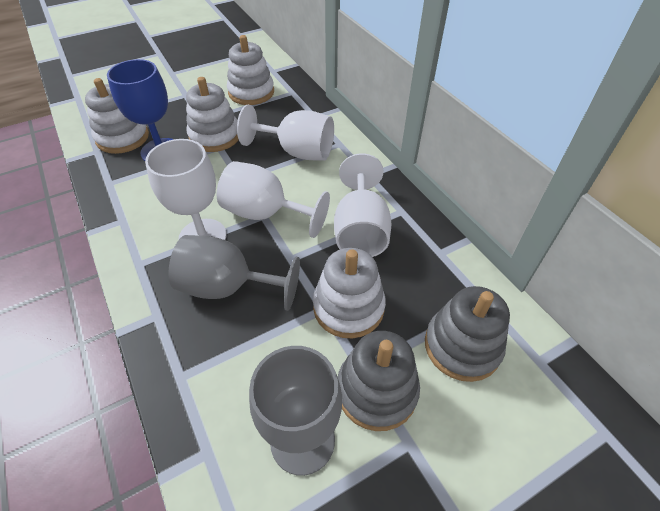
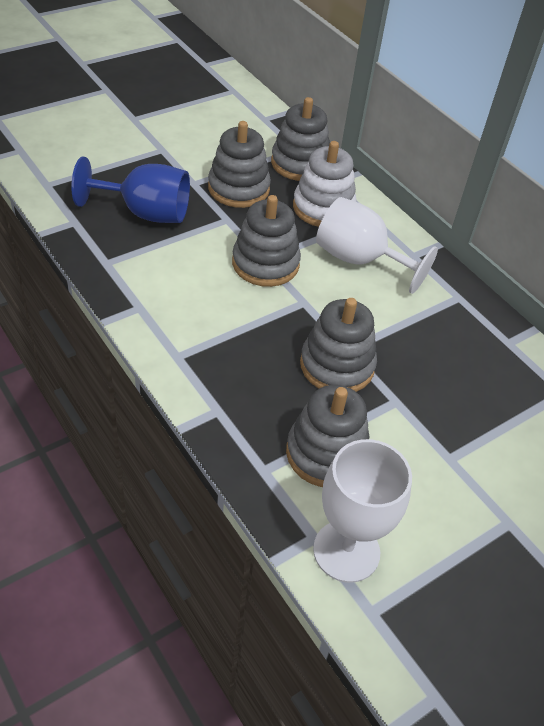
grey goblet: [168,235,300,311] [249,346,342,476] = 2 -> none = 0
grey stacking toy: [338,331,420,431] [425,286,510,382] = 2 -> [208,121,271,208] [232,195,301,287] [271,97,330,181] [286,385,369,487] [300,298,377,392] = 5
white goblet: [145,139,227,240] [217,161,330,238] [237,105,334,161] [334,153,391,257] = 4 -> [313,439,412,583] [316,197,438,294] = 2
white stacking toy: [85,78,149,154] [186,77,239,152] [227,35,274,105] [313,248,386,338] = 4 -> [293,141,357,227] = 1

